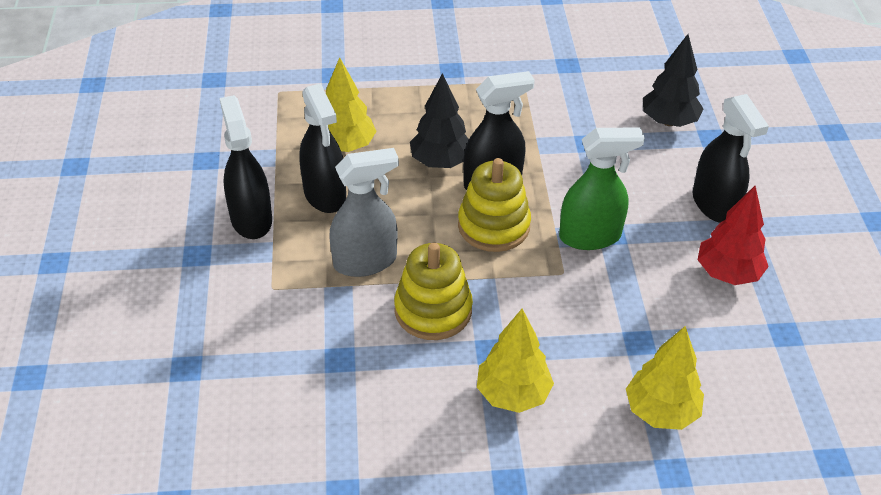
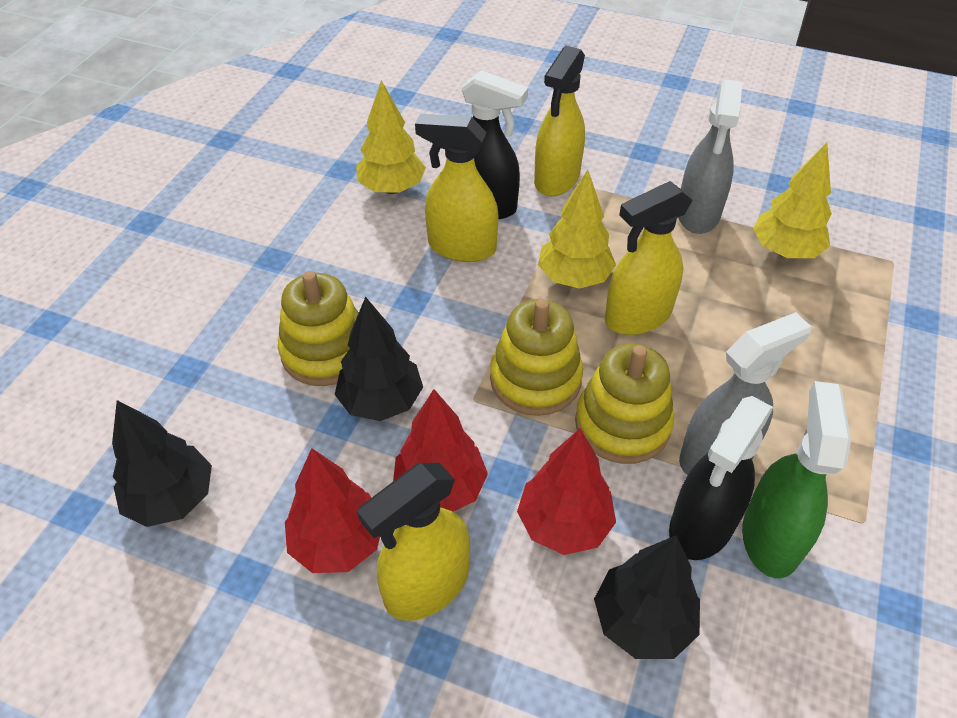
black spray bottle: [220,95,272,239] [299,83,346,213] [463,71,535,190] [693,94,769,223] = 4 -> [461,70,528,219] [669,396,774,560] = 2
black tree: [410,73,469,168] [643,34,704,127] = 2 -> [112,400,212,527] [335,297,423,421] [594,535,700,659] = 3
grey spray bottle: [329,148,399,277] = 1 -> [678,80,743,234] [679,312,811,475] = 2
red tree: [698,186,769,285] = 1 -> [285,448,380,573] [393,389,488,512] [517,428,616,555] = 3
yellow spray bottle: none = 0 -> [357,463,470,621] [415,114,498,262] [534,46,585,196] [605,181,692,335] = 4
yellow stacking toy: [394,243,473,340] [458,158,531,252] = 2 -> [278,271,359,386] [490,299,583,416] [575,344,674,464] = 3

